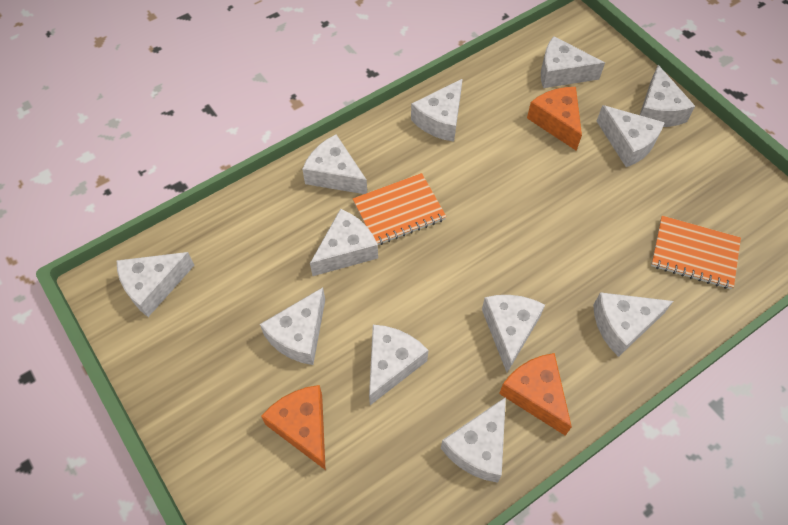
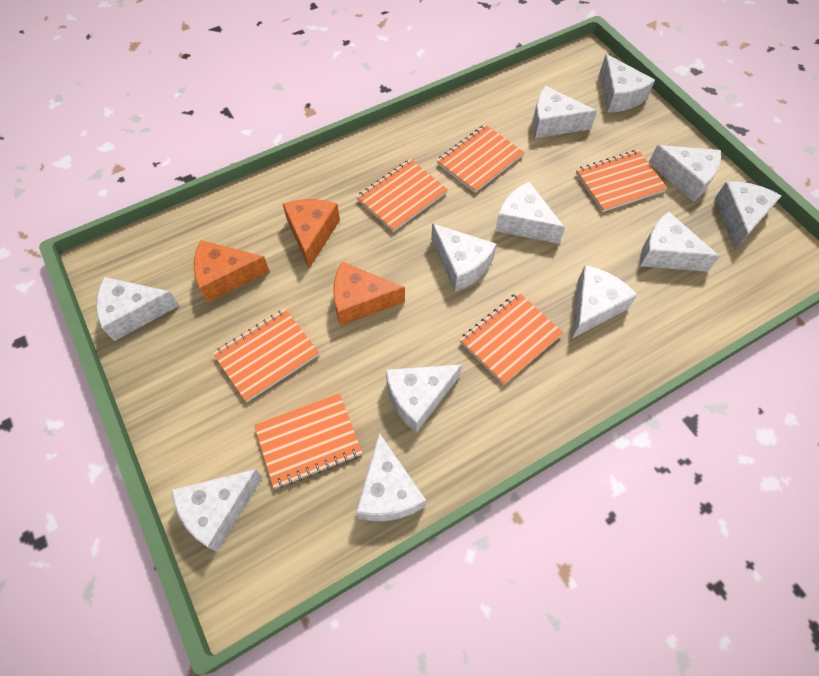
orange notebook: [353,173,447,245] [651,216,741,289] = 2 -> [213,309,319,402] [254,393,362,489] [356,159,448,232] [437,124,524,193] [460,292,564,385] [576,150,668,212] = 6

